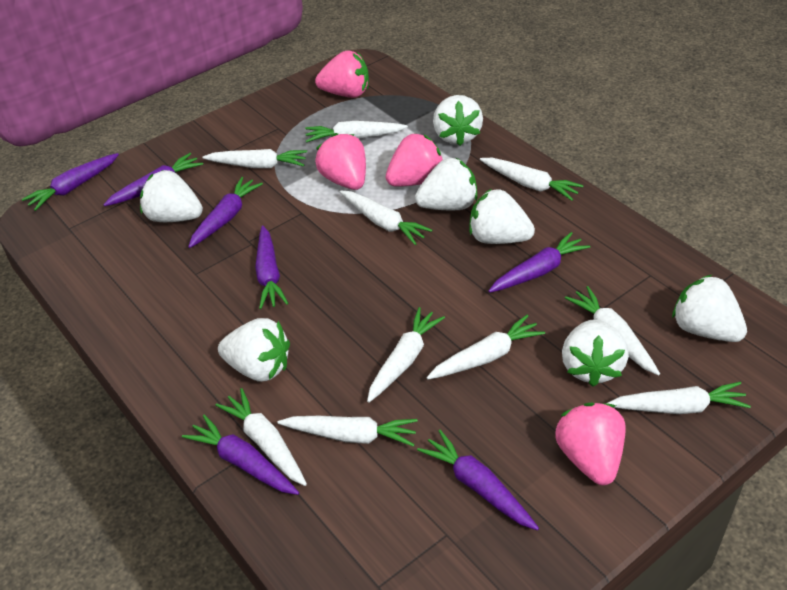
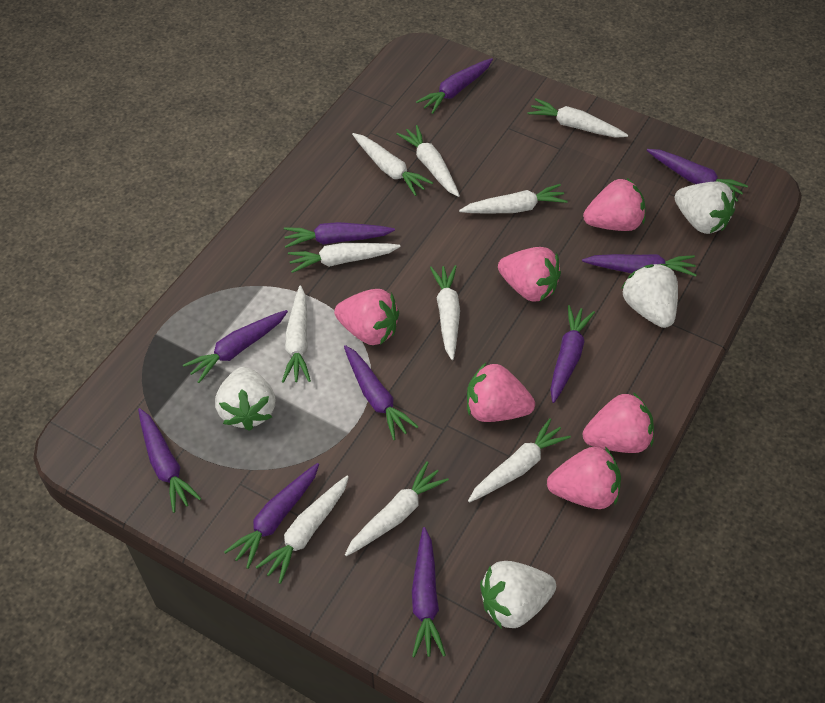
pink strawberry: [315,50,369,98] [315,133,366,190] [386,133,443,187] [555,402,626,485] = 4 -> [334,289,399,345] [467,363,535,422] [498,247,561,301] [547,447,621,509] [583,178,645,231] [583,392,654,453] = 6
purple carrot: [21,153,119,211] [103,153,203,206] [182,415,299,495] [188,177,263,248] [255,226,288,309] [417,430,539,530] [488,232,590,293] = 7 -> [138,408,202,513] [183,310,288,383] [224,463,319,569] [284,222,395,248] [344,345,419,440] [412,527,446,657] [416,58,493,114] [550,305,595,403] [582,254,697,276] [647,149,748,201] = 10
white strawberry: [140,170,203,222] [218,318,290,382] [415,157,477,210] [433,95,483,146] [469,189,535,244] [562,320,629,387] [672,275,747,342] = 7 -> [215,367,275,431] [480,561,556,629] [621,264,678,328] [675,181,735,234] = 4

